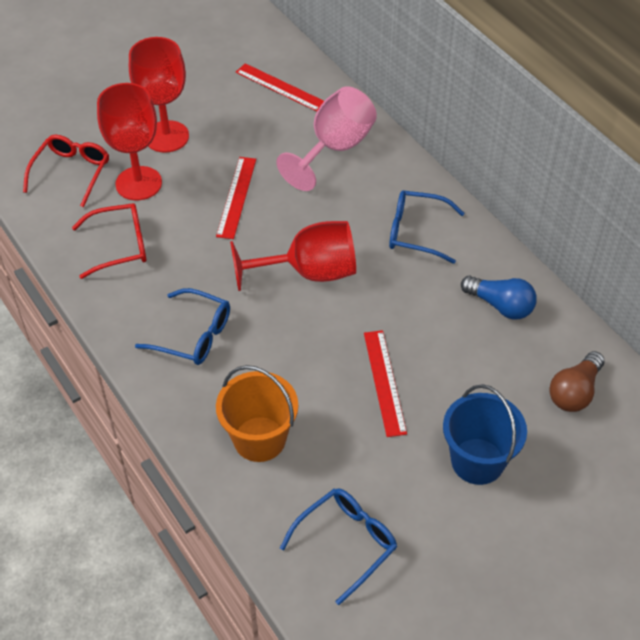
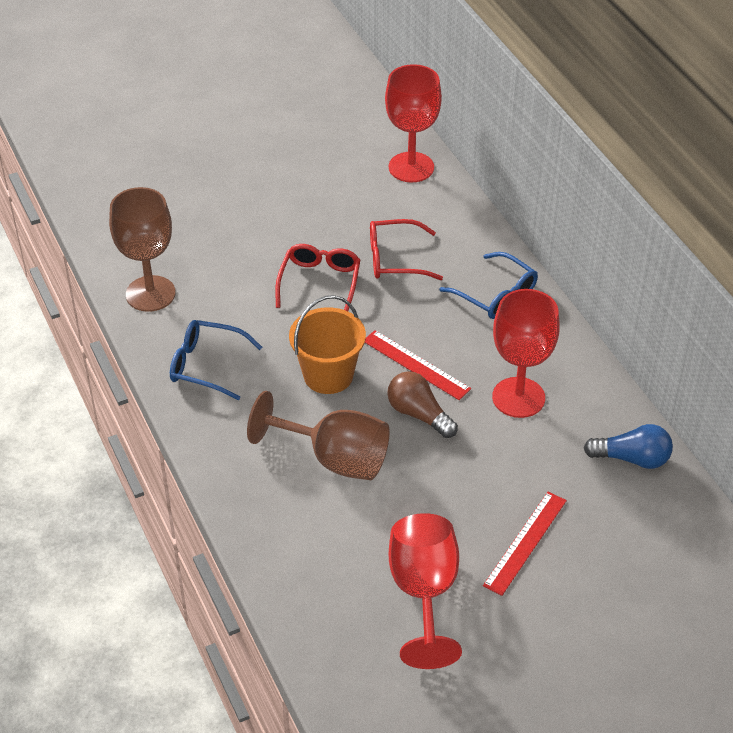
blue bucket: [443,384,527,485] = 1 -> none = 0
blue glasses: [135,288,230,365] [280,488,397,605] [389,190,465,264] = 3 -> [170,320,262,400] [439,252,538,319] = 2
brown goblet: none = 0 -> [109,187,176,312] [247,391,390,480] = 2
pink goblet: [276,86,377,191] = 1 -> none = 0
red ruler: [216,157,256,239] [236,63,324,111] [364,330,407,437] = 3 -> [365,330,471,400] [483,492,567,596] = 2

